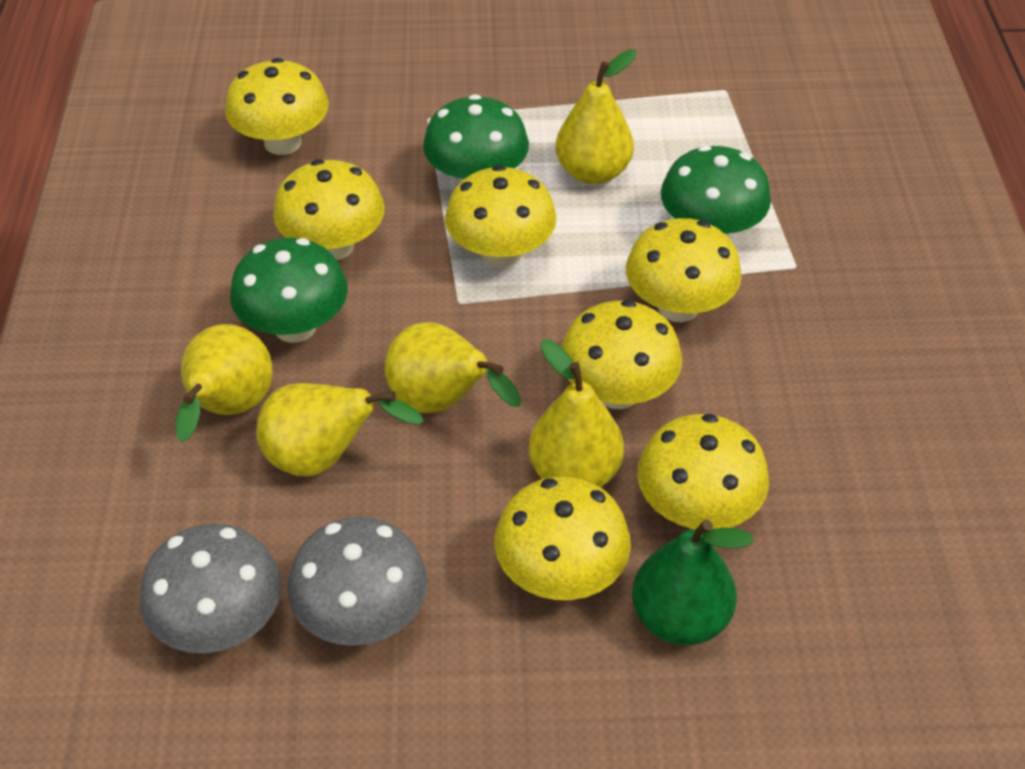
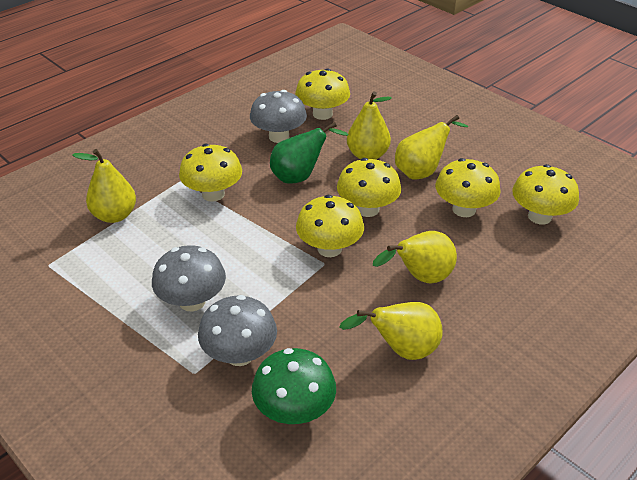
green mushroom: [230,237,348,343] [423,94,529,184] [661,145,771,237] = 3 -> [252,348,336,424] = 1
grey mushroom: [140,524,282,653] [287,517,428,646] = 2 -> [152,245,226,311] [198,295,277,366] [250,90,307,143] = 3
yellow mushroom: [225,58,329,155] [273,159,385,260] [445,165,557,268] [494,477,631,600] [561,300,682,409] [626,218,742,322] [637,414,769,529] = 7 -> [179,144,242,202] [295,68,350,120] [296,195,364,257] [337,158,401,217] [435,158,501,217] [512,164,579,224] = 6

